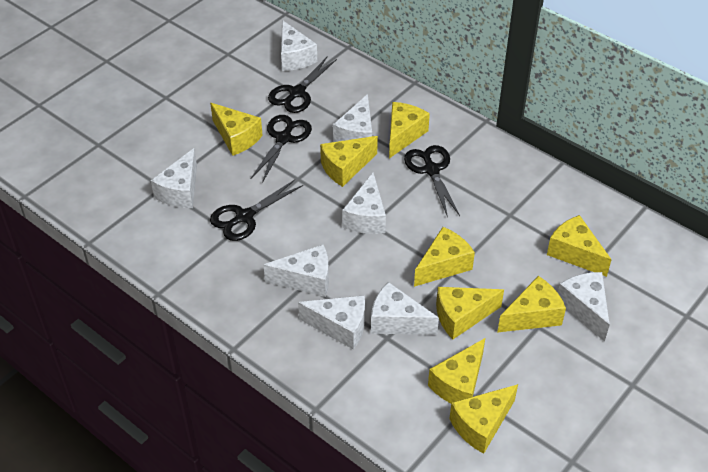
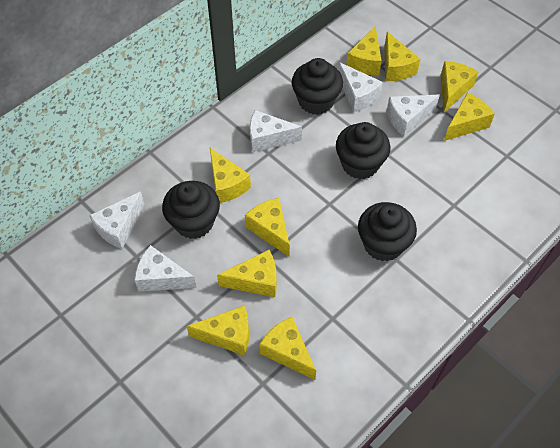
black cupcake: none = 0 -> [162,181,220,239] [292,58,343,115] [336,122,391,179] [358,202,417,261] = 4
black scissors: [210,180,303,241] [250,115,312,183] [268,56,337,113] [404,145,460,217] = 4 -> none = 0
white cheese: [151,148,197,208] [263,245,329,297] [281,20,317,71] [298,295,365,350] [333,94,372,142] [342,173,386,234] [371,282,439,335] [558,272,610,342] = 8 -> [89,192,144,249] [134,245,197,292] [250,110,302,152] [338,62,383,112] [387,94,440,136] = 5

